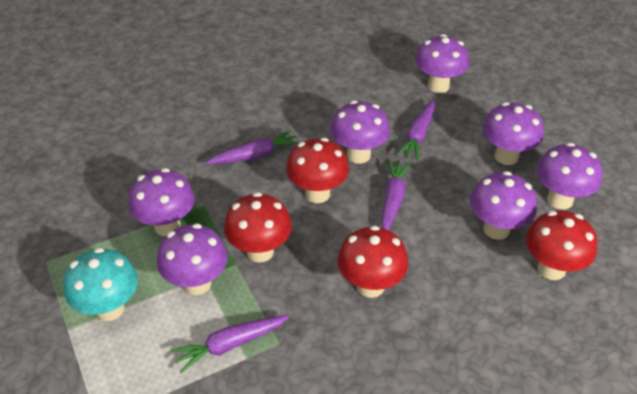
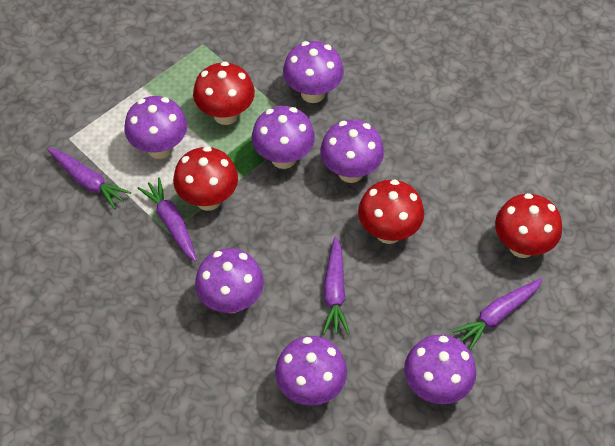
turquoise mushroom: [63,248,138,321] = 1 -> none = 0

